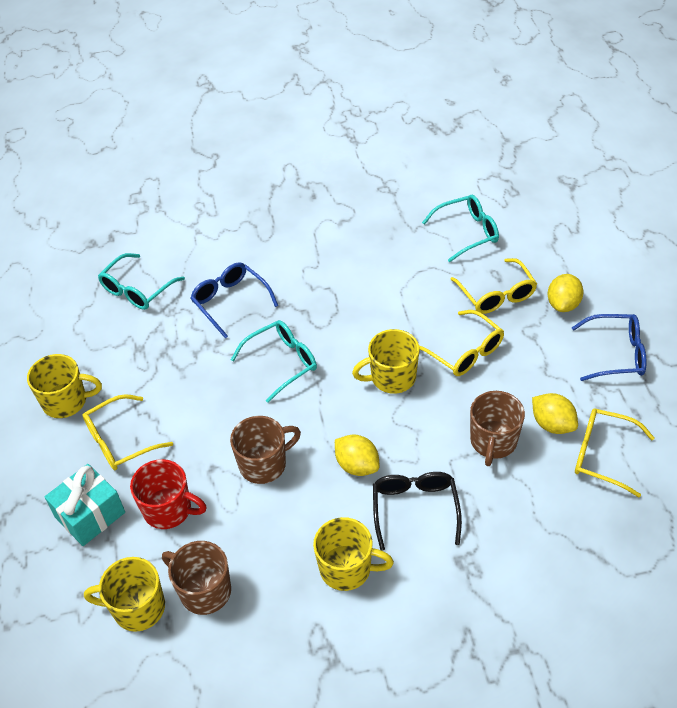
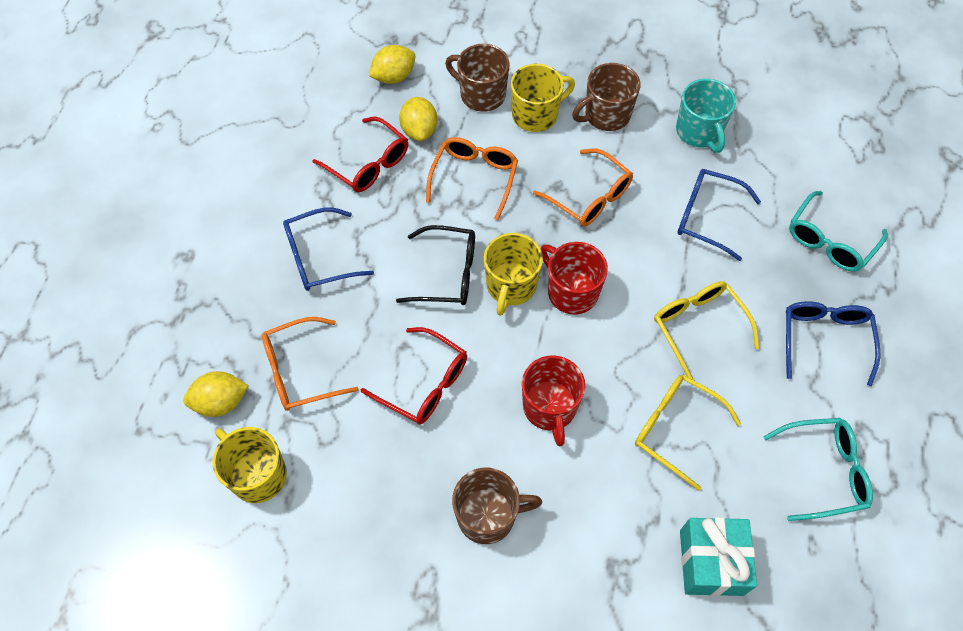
blue glasses: [190,262,278,339] [572,314,646,381] = 2 -> [283,207,374,291] [677,169,761,261] [786,301,881,386] = 3
orange glasses: none = 0 -> [262,317,359,411] [426,137,518,220] [533,149,633,227] = 3
red glasses: none = 0 -> [313,117,408,192] [361,327,467,425] = 2
red mug: [130,459,206,529] = 1 -> [522,355,585,446] [540,242,608,314] = 2
turquoise glasses: [98,253,185,310] [231,320,317,403] [422,195,499,262] = 3 -> [763,418,873,521] [789,191,888,272] = 2
turquoise mug: none = 0 -> [676,79,736,153] = 1
yellow glasses: [83,394,173,470] [419,310,504,376] [450,258,537,314] [575,409,655,497] = 4 -> [635,375,741,491] [654,281,759,380] = 2
yellow mug: [27,354,102,418] [84,557,165,632] [313,517,394,591] [352,329,419,394] = 4 -> [212,427,287,503] [484,233,543,316] [511,64,575,132] = 3

